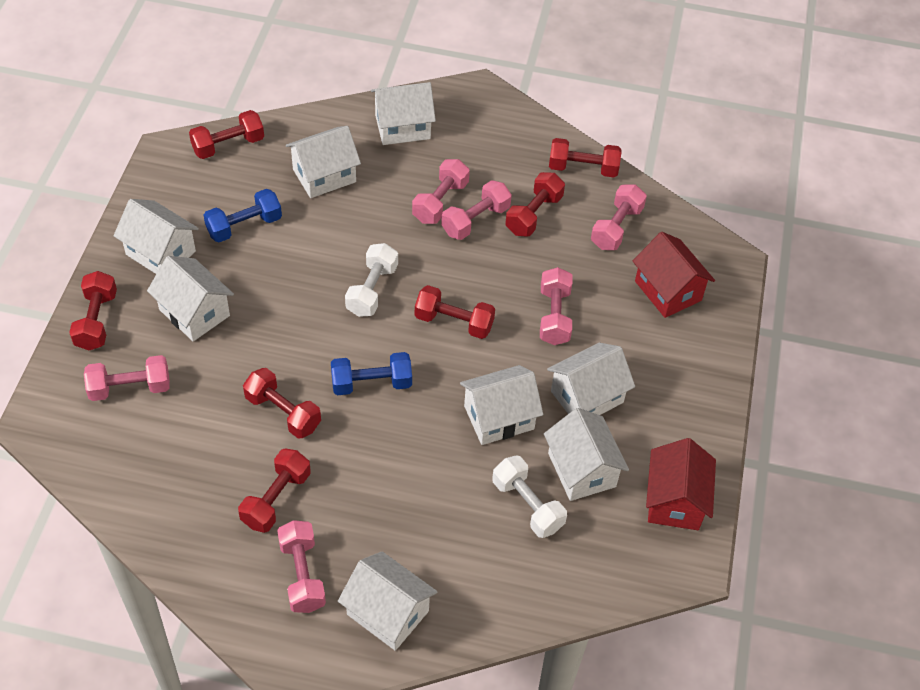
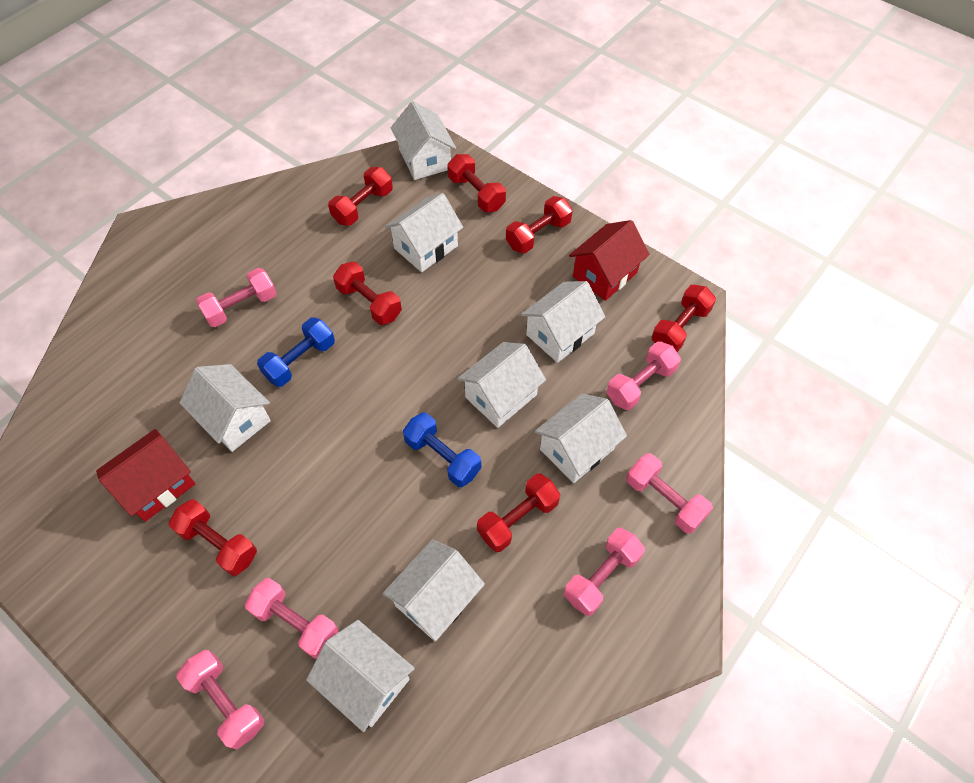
white dumbbell: [345,243,398,317] [492,455,567,538] = 2 -> none = 0

